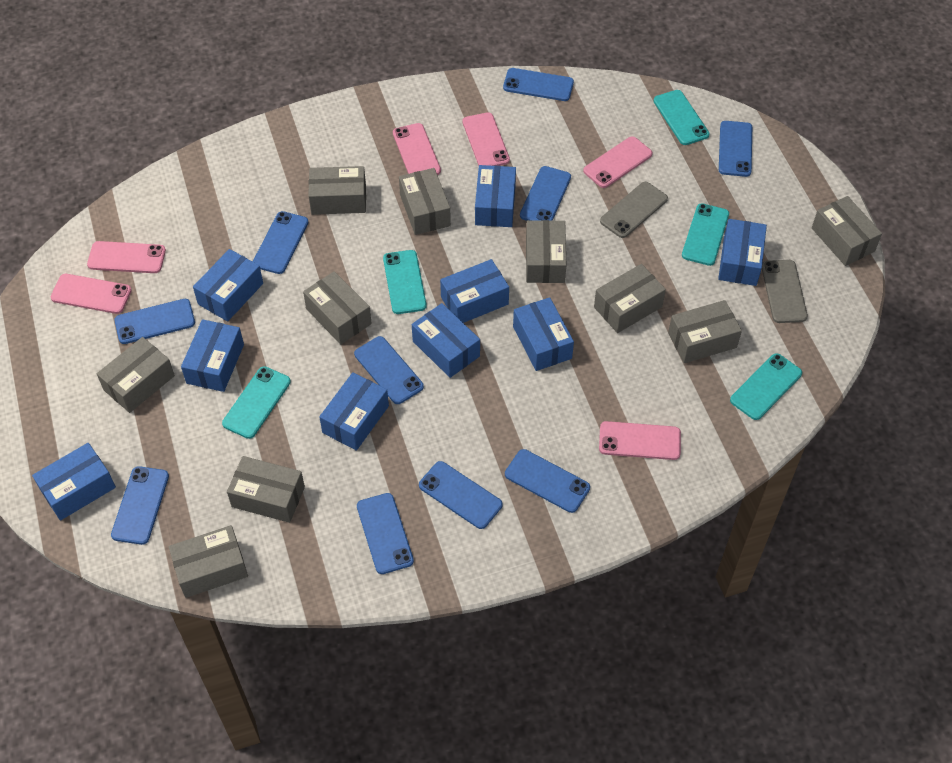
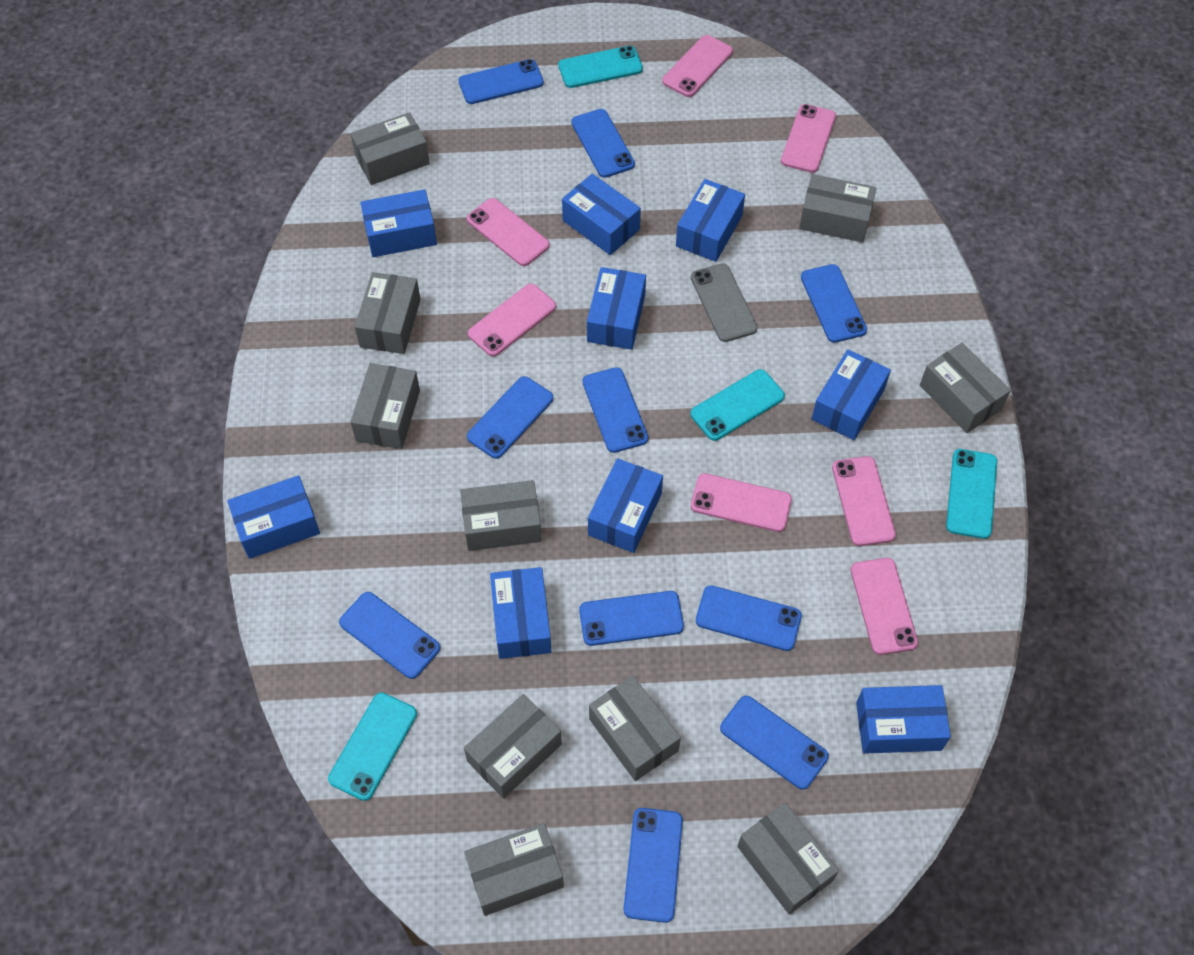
grey phone: [600,182,668,238] [762,260,808,323] = 2 -> [691,263,758,342] = 1
pink phone: [51,274,131,314] [87,241,166,273] [393,123,441,175] [463,112,510,166] [583,136,652,188] [599,421,681,460] = 6 -> [467,198,550,266] [468,284,556,357] [662,35,733,97] [691,473,792,532] [781,104,836,173] [832,456,896,546] [850,558,918,655] = 7
turquoise phone: [222,366,291,439] [383,250,427,314] [654,90,710,145] [682,203,729,266] [730,353,802,420] = 5 -> [328,693,417,801] [558,46,643,88] [690,369,785,441] [946,449,997,539] = 4

